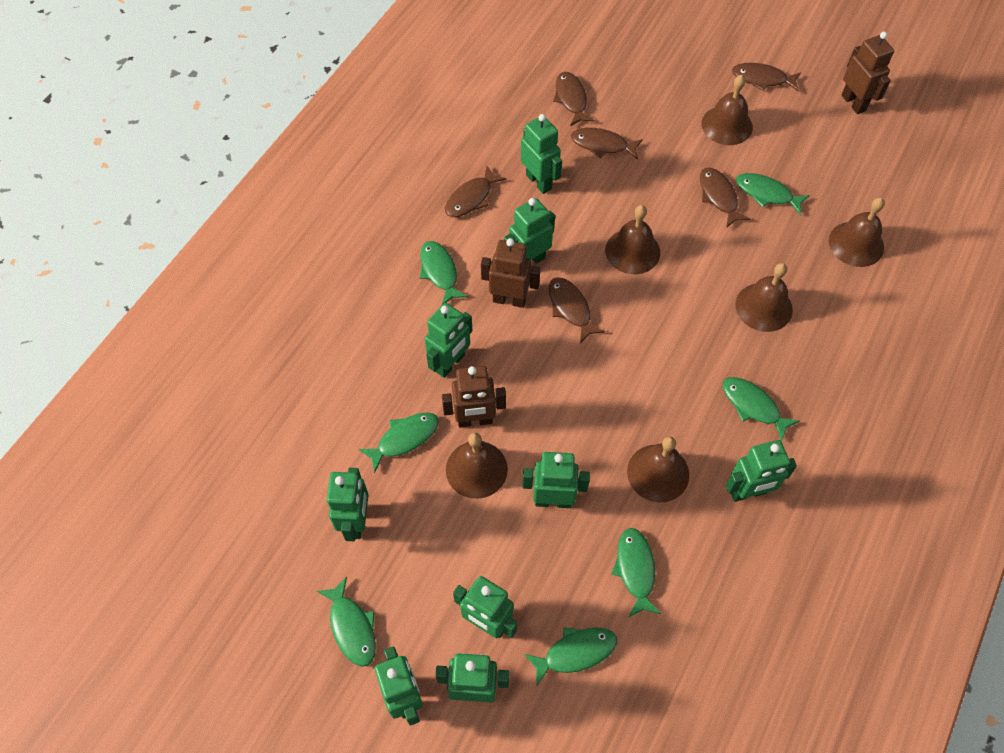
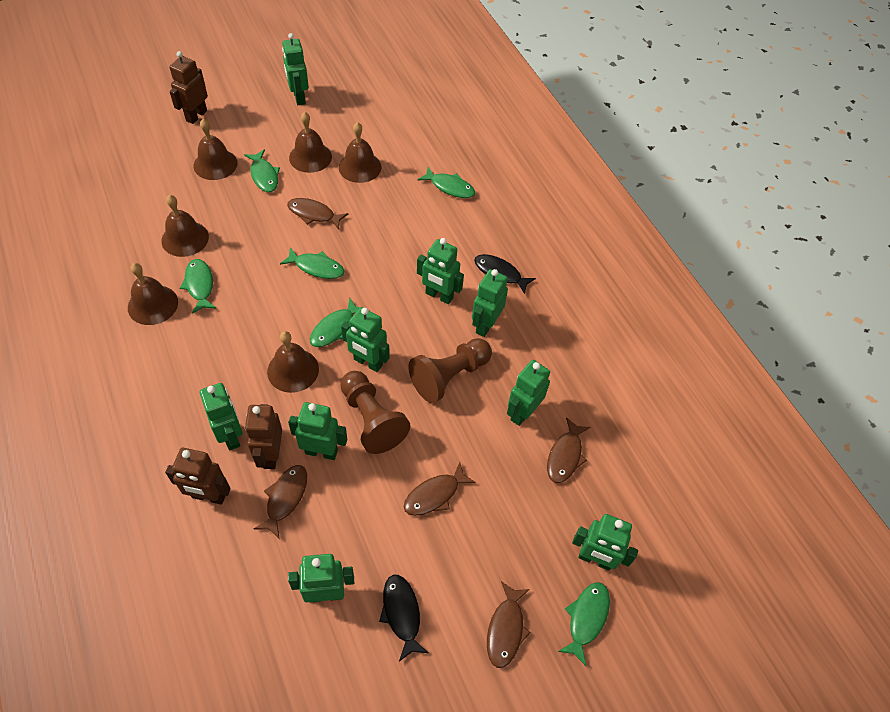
black fish: none = 0 -> [379,575,428,662] [474,254,536,294] = 2
brown fish: [445,166,506,217] [549,277,605,344] [553,72,595,126] [571,128,643,160] [700,168,751,228] [732,63,801,92] = 6 -> [254,465,307,539] [287,198,348,230] [404,462,476,516] [487,581,531,668] [547,417,591,483] = 5
brown pawn: none = 0 -> [340,371,410,454] [409,338,492,403] = 2
green fish: [317,577,376,667] [359,412,439,473] [420,241,468,305] [524,627,617,686] [611,528,661,617] [722,377,800,441] [736,173,810,215] = 7 -> [180,259,217,313] [244,149,280,192] [280,247,345,279] [310,298,360,347] [417,167,475,198] [558,582,610,666] = 6

